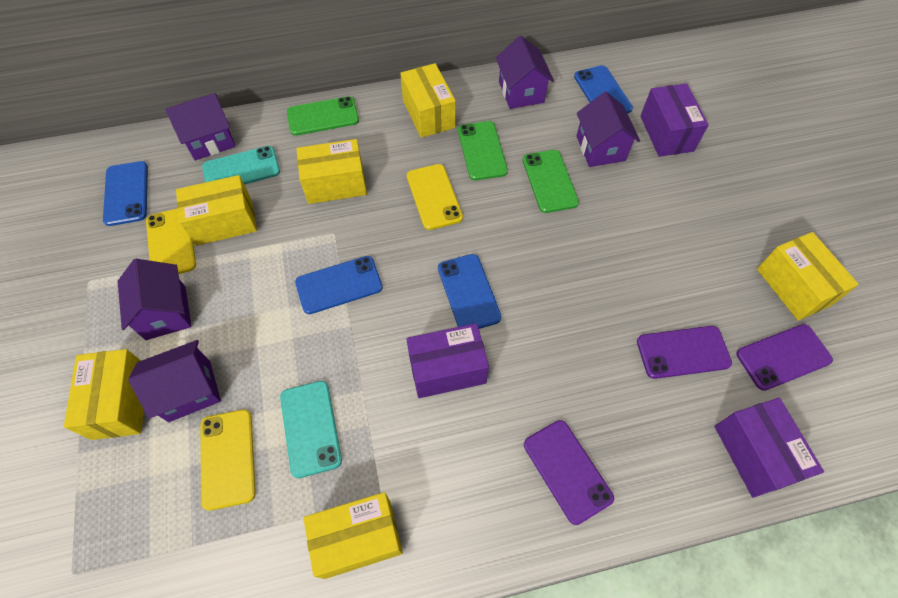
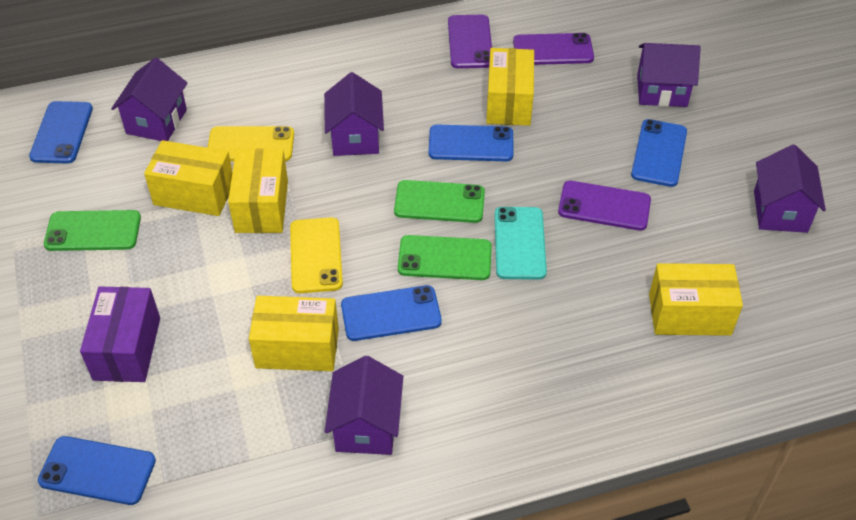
blue phone: [103,161,148,226] [295,256,383,314] [438,254,502,329] [574,65,633,113] = 4 -> [29,101,93,164] [38,436,156,505] [341,285,442,341] [428,124,514,161] [631,119,687,187] = 5
purple box: [407,323,489,398] [640,84,709,157] [714,398,824,498] = 3 -> [80,286,160,382] = 1
turquoise phone: [202,146,280,185] [280,381,342,478] = 2 -> [495,207,547,280] = 1
yellow box: [64,349,144,440] [176,175,257,246] [297,139,367,204] [303,492,403,579] [400,63,456,138] [757,232,859,321] = 6 -> [144,140,232,216] [228,149,288,233] [249,296,339,371] [486,48,534,126] [649,263,743,336] = 5
yellow phone: [146,209,196,274] [200,409,256,511] [407,164,463,230] = 3 -> [207,126,294,161] [290,217,343,293] = 2

